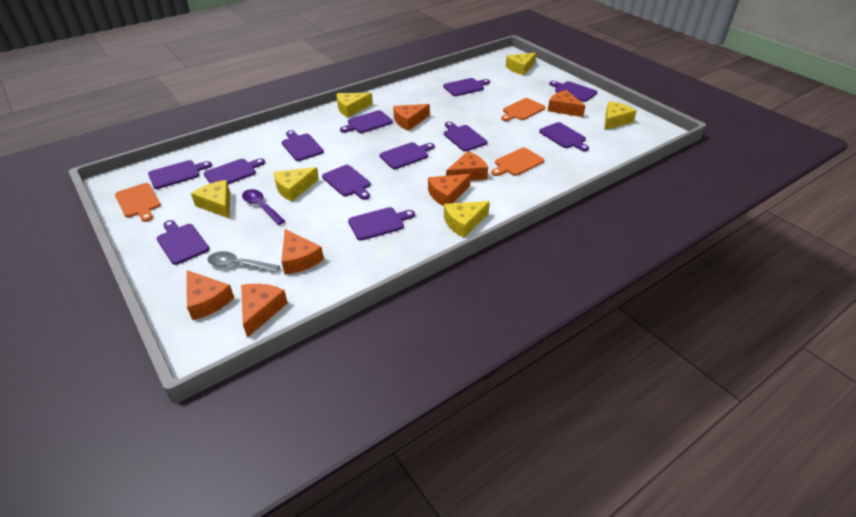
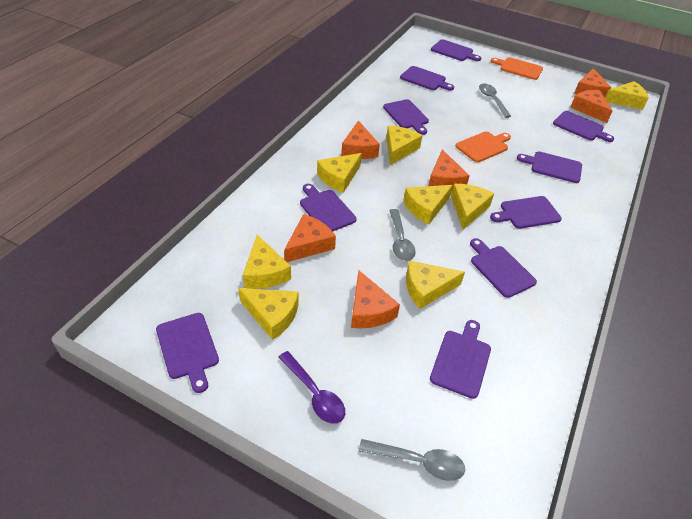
grey spoon: [207,251,280,272] = 1 -> [359,439,465,481] [389,209,416,261] [479,84,511,118] = 3
orange cheese: [187,270,234,320] [241,284,288,338] [281,229,324,275] [393,104,430,131] [428,174,471,206] [446,151,488,181] [548,90,585,117] = 7 -> [284,214,336,262] [341,120,380,159] [351,270,400,328] [429,149,470,190] [570,90,613,123] [574,68,611,98] = 6
orange cutting board: [115,183,161,222] [491,148,544,176] [501,98,545,121] = 3 -> [455,132,511,162] [491,57,543,80] = 2
purple cutting board: [148,160,212,189] [157,220,209,265] [203,158,265,184] [282,130,324,161] [322,165,371,200] [340,110,393,133] [348,207,415,241] [379,142,435,169] [443,78,490,96] [444,122,488,151] [539,122,589,151] [549,81,597,102] = 12 -> [156,313,219,393] [300,184,357,231] [383,99,429,135] [400,66,454,91] [430,320,491,399] [431,39,481,61] [470,238,537,298] [490,196,562,229] [517,151,582,183] [553,111,614,142] = 10
yellow cheese: [191,180,230,218] [273,167,319,202] [337,93,373,117] [444,201,490,238] [506,53,536,75] [604,101,637,130] = 6 -> [238,288,299,340] [243,235,291,289] [317,153,362,193] [386,126,423,165] [403,185,453,225] [406,260,465,309] [451,184,494,229] [605,81,649,110] = 8

